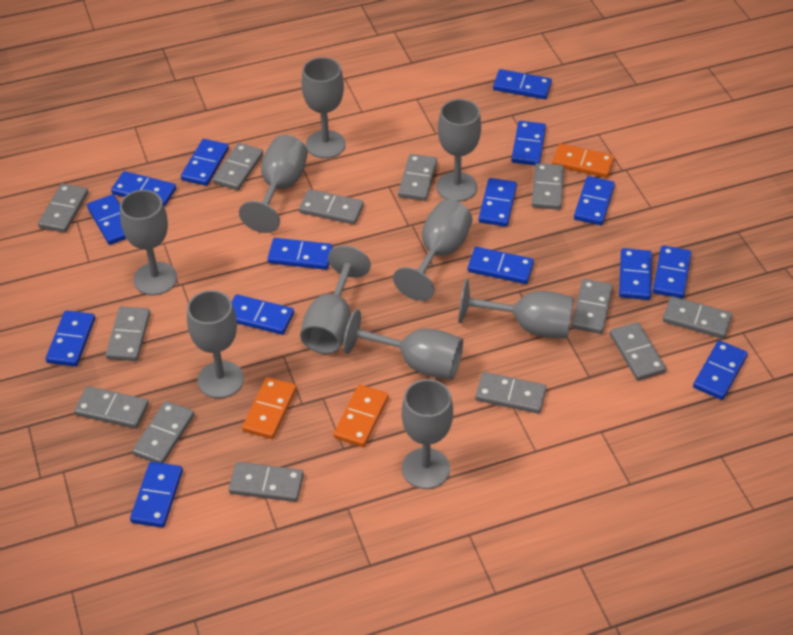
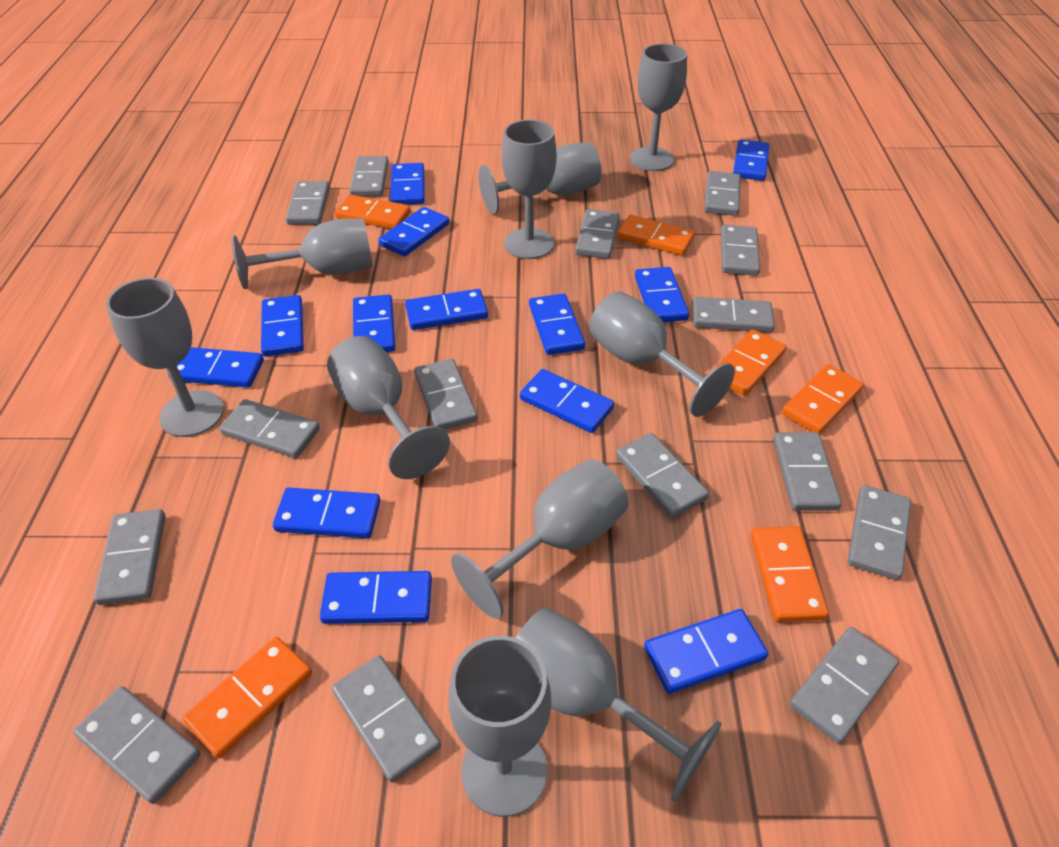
blue domino: [46,311,95,366] [87,194,127,245] [111,171,176,207] [130,462,183,528] [181,139,229,186] [232,294,294,335] [267,238,333,270] [468,247,534,284] [479,178,517,227] [493,69,552,99] [511,121,546,165] [574,176,615,225] [619,248,652,300] [653,245,691,298] [693,340,748,400] = 15 -> [168,347,264,387] [261,295,304,356] [273,488,380,538] [320,571,432,624] [353,294,395,352] [378,207,449,256] [390,163,425,205] [405,289,488,330] [520,369,614,433] [529,294,585,355] [635,267,689,322] [644,609,768,694] [733,139,770,181] = 13
grey domino: [38,183,88,233] [74,386,149,428] [105,306,150,361] [132,401,194,463] [213,143,263,190] [229,462,304,502] [299,189,364,225] [398,154,437,201] [475,372,547,414] [532,163,564,210] [572,279,613,334] [610,322,666,381] [663,296,732,339] = 13 -> [73,686,201,804] [94,509,165,605] [219,399,320,458] [286,181,330,225] [332,655,441,783] [349,156,389,197] [414,359,478,430] [575,209,620,259] [616,433,709,518] [693,297,775,333] [704,171,741,216] [721,225,760,276] [773,432,842,511] [790,627,899,744] [848,485,911,580] = 15
orange domino: [242,377,297,439] [333,384,388,447] [552,143,614,178] = 3 -> [183,637,312,758] [335,195,411,229] [617,215,695,255] [715,330,787,396] [751,526,829,622] [782,364,864,434] = 6

